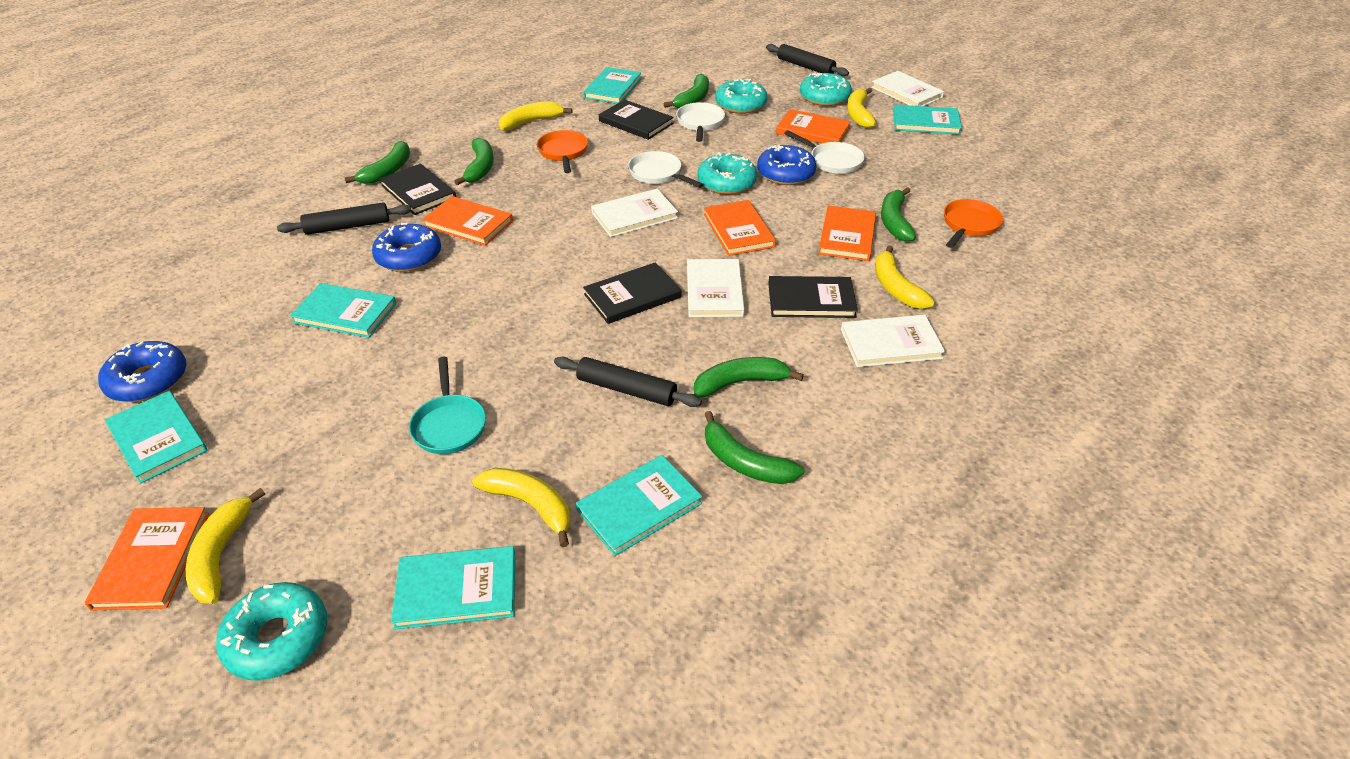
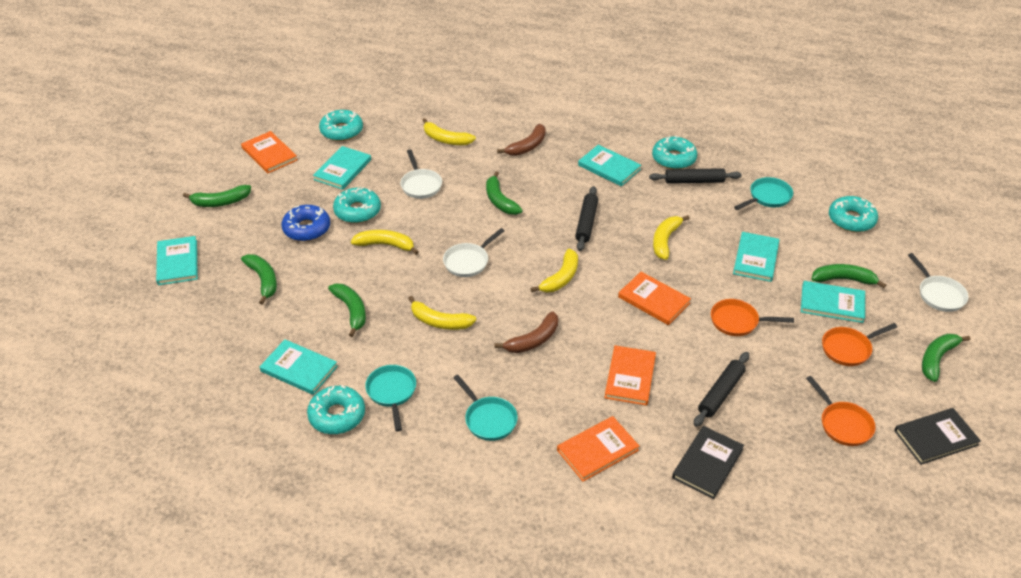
black book: [380,164,456,215] [583,262,681,324] [599,99,674,140] [768,276,858,318] = 4 -> [672,426,744,499] [894,408,981,465] = 2
blue donut: [98,341,187,402] [372,223,441,272] [757,145,817,185] = 3 -> [281,205,330,241] = 1
brown banana: none = 0 -> [494,311,558,353] [497,124,546,156] = 2
orange book: [84,507,209,611] [422,196,513,246] [704,200,776,256] [776,109,851,143] [818,205,876,261] = 5 -> [241,131,297,173] [557,416,640,482] [604,345,656,406] [618,272,691,325] = 4
orange pan: [537,130,588,173] [944,199,1003,248] = 2 -> [711,299,794,336] [806,376,876,446] [822,323,897,366] = 3
turquoise donut: [216,582,327,681] [697,152,757,195] [715,79,767,114] [800,73,852,106] = 4 -> [307,385,365,434] [319,110,363,141] [333,187,381,223] [652,136,697,169] [829,196,878,232] = 5
turquoise pan: [409,357,486,454] = 1 -> [365,365,416,432] [453,375,518,441] [734,177,793,210] = 3
white book: [591,189,678,237] [687,259,745,317] [841,315,945,367] [871,71,944,106] = 4 -> none = 0

